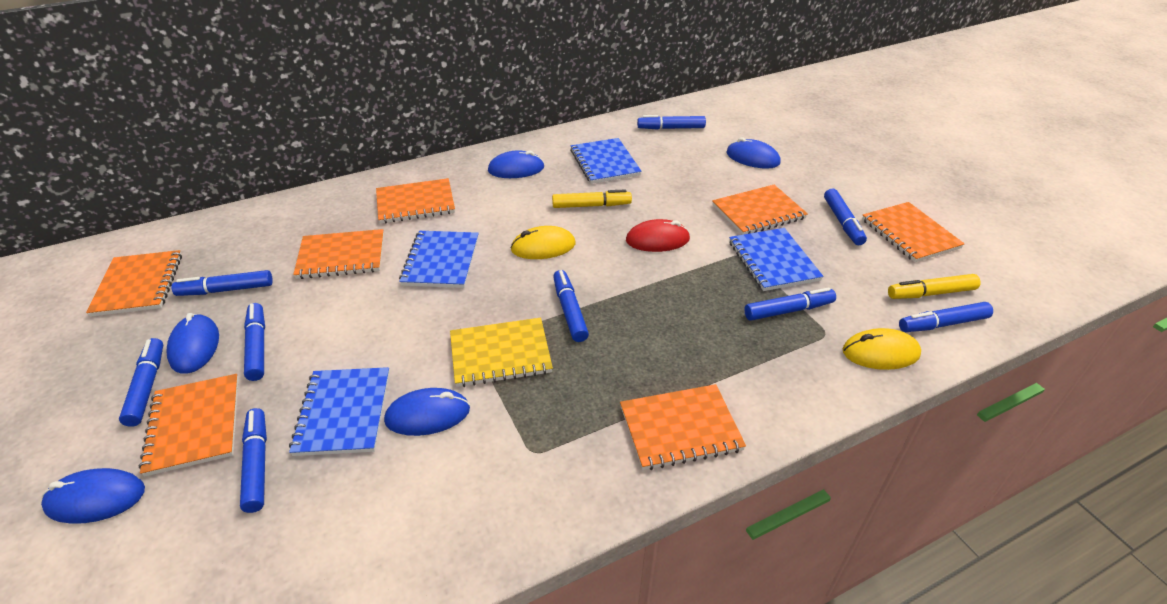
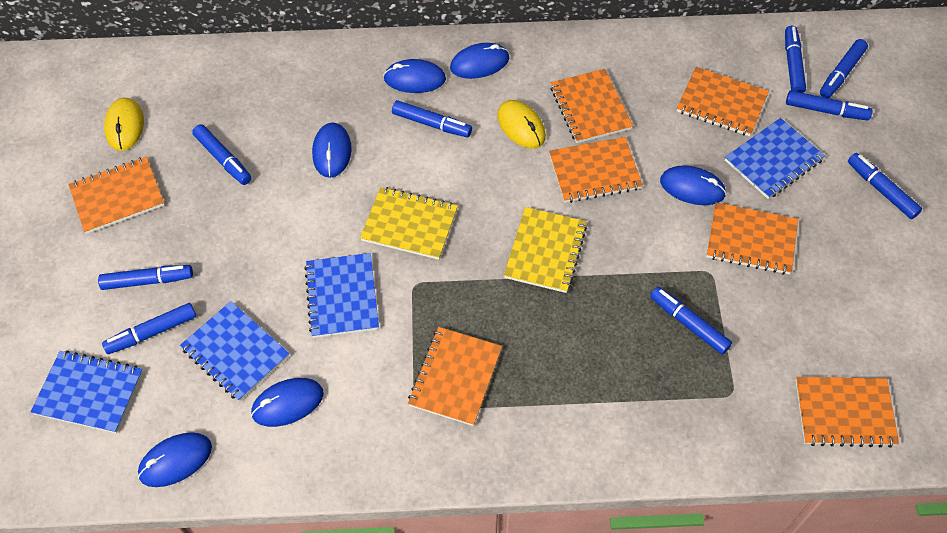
blue mouse: [41,468,145,524] [166,313,219,374] [384,388,470,436] [488,150,544,178] [727,137,781,169] = 5 -> [138,432,212,487] [251,378,324,427] [312,123,352,178] [383,59,446,93] [450,43,509,79] [660,165,726,205] = 6
red mouse: [626,219,690,252] = 1 -> none = 0
yellow marker: [552,189,632,208] [888,274,980,299] = 2 -> none = 0
yellow notebook: [450,318,553,387] = 1 -> [360,187,458,260] [504,207,587,293] = 2

